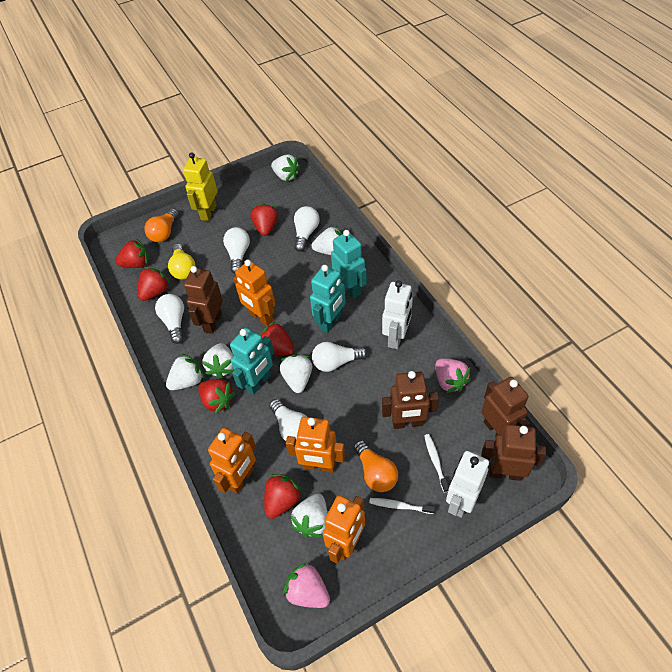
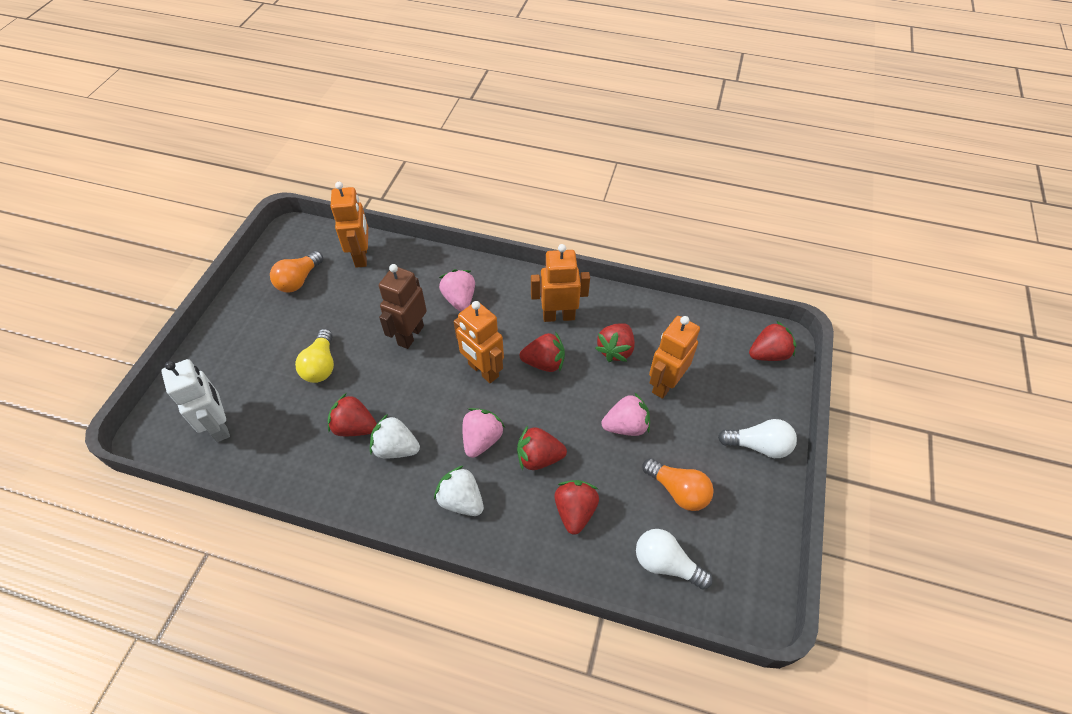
brown robot: [184,266,223,334] [382,371,439,429] [481,377,530,437] [481,425,546,481] = 4 -> [379,264,427,349] = 1
pink strawberry: [283,562,330,608] [435,358,471,393] = 2 -> [439,269,475,312] [462,408,505,458] [601,392,650,436] = 3
turquoise robot: [230,328,274,395] [310,265,346,333] [331,230,367,299] = 3 -> none = 0
white light bulb: [155,294,184,344] [223,227,250,274] [269,399,307,441] [294,206,320,252] [312,342,367,372] = 5 -> [636,529,713,590] [718,419,797,458] = 2
white robot: [382,280,413,349] [446,451,489,518] = 2 -> [161,359,230,442] = 1
white strawberry: [166,354,204,390] [202,343,233,379] [271,154,300,181] [280,354,313,393] [290,494,328,537] [312,226,342,255] = 6 -> [370,414,420,458] [434,465,484,516] = 2
white toothbrush: [369,498,435,514] [424,434,449,492] = 2 -> none = 0
yellow robot: [183,152,217,221] = 1 -> none = 0

